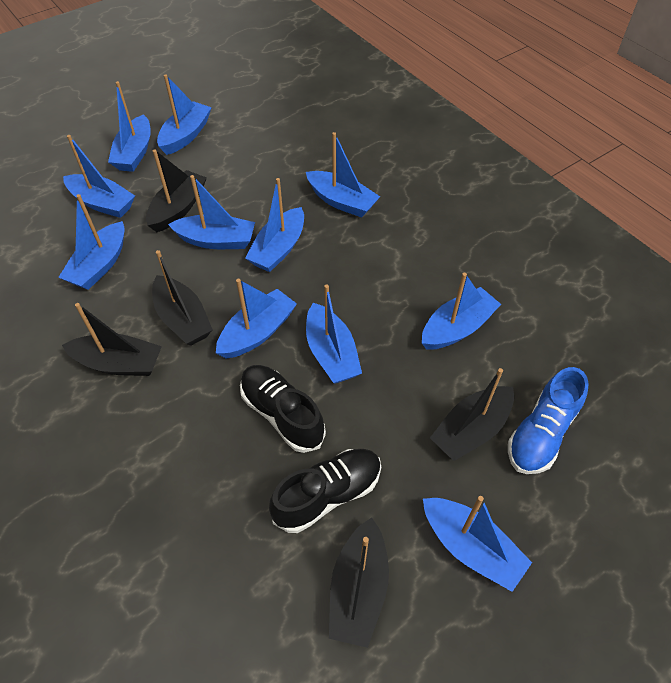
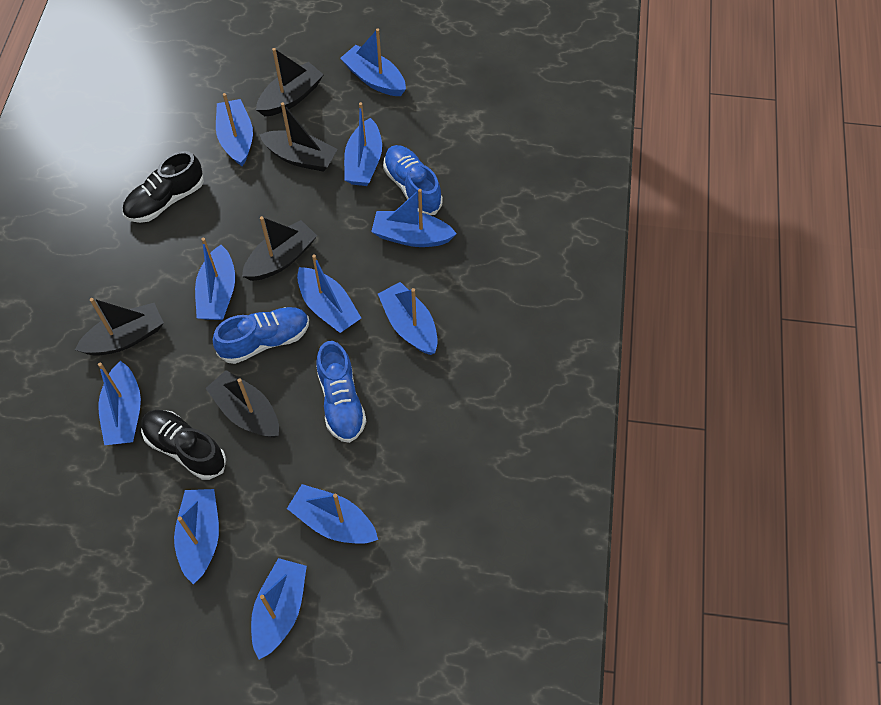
blue shoe: [508,367,589,474] = 1 -> [213,307,309,364] [316,341,366,443] [383,145,443,215] = 3

